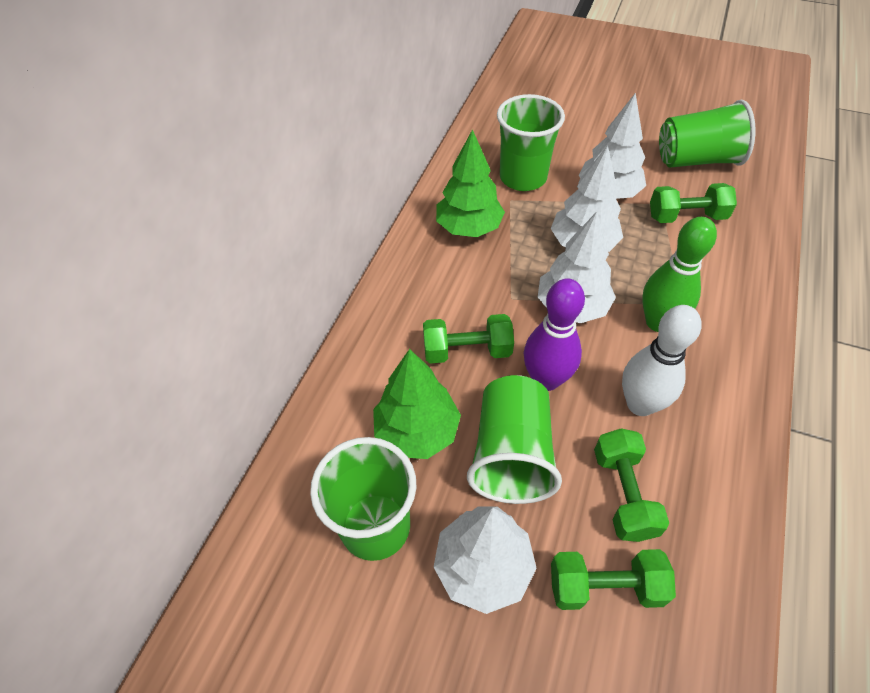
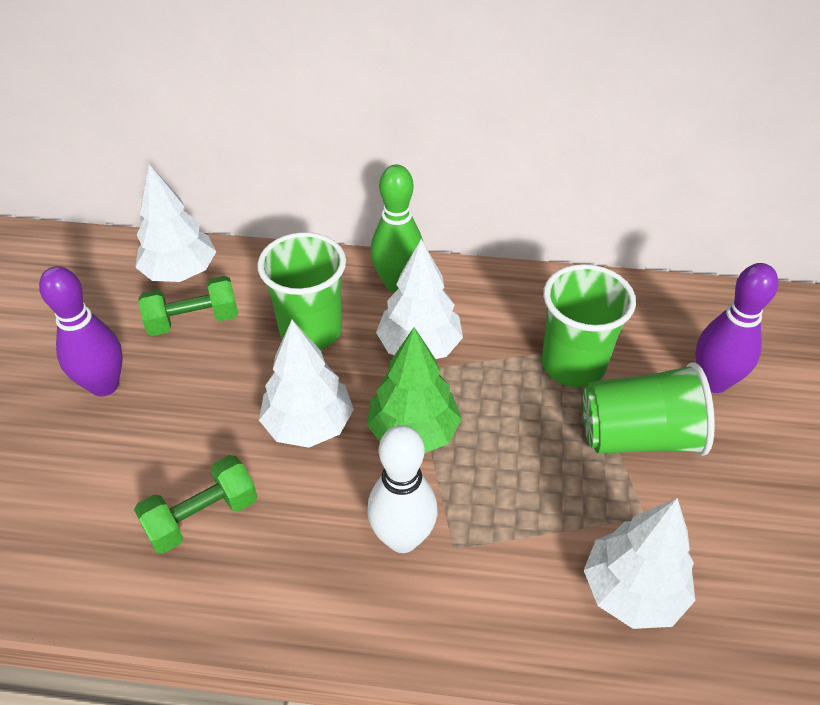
green cup: [310,437,417,561] [467,375,562,504] [497,94,565,191] [659,100,755,167] = 4 -> [257,232,346,350] [542,264,636,387] [583,362,715,456] = 3
green dumbbell: [423,314,514,363] [551,549,676,610] [594,428,669,542] [650,183,737,223] = 4 -> [134,455,257,554] [138,276,238,336] = 2
green tree: [373,349,461,459] [436,129,505,237] = 2 -> [367,327,462,453] = 1
purple bowling pin: [524,278,585,391] = 1 -> [39,266,123,397] [695,263,778,393] = 2

